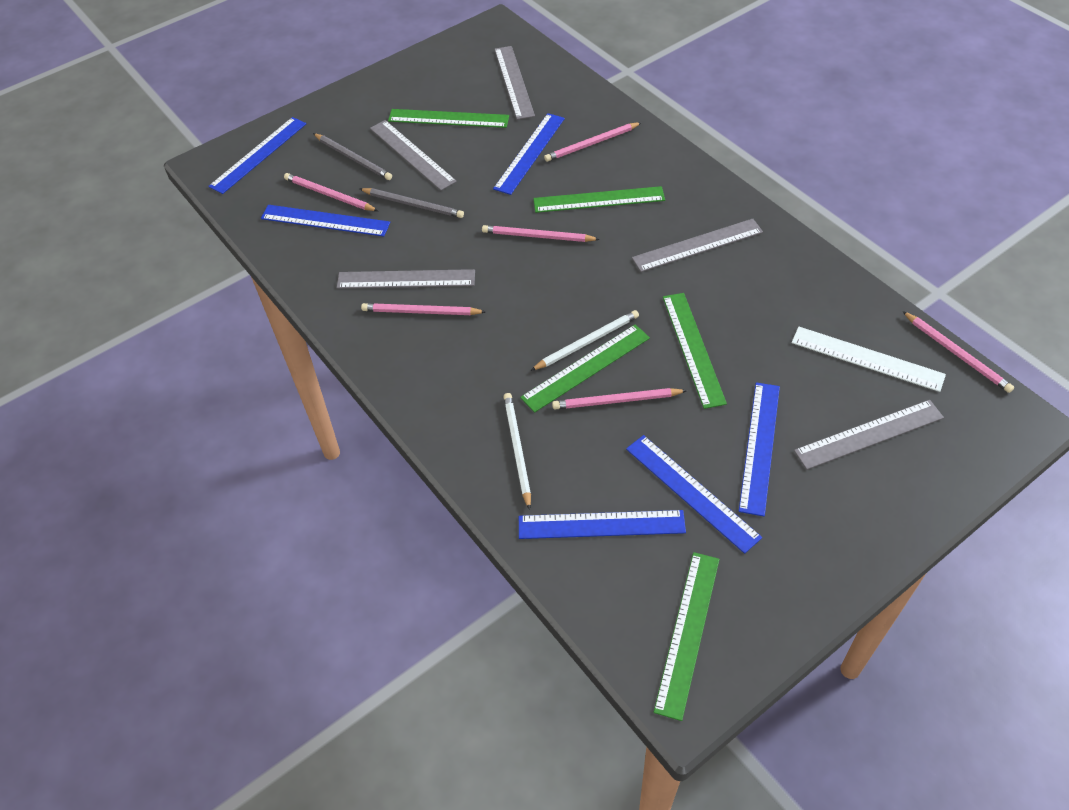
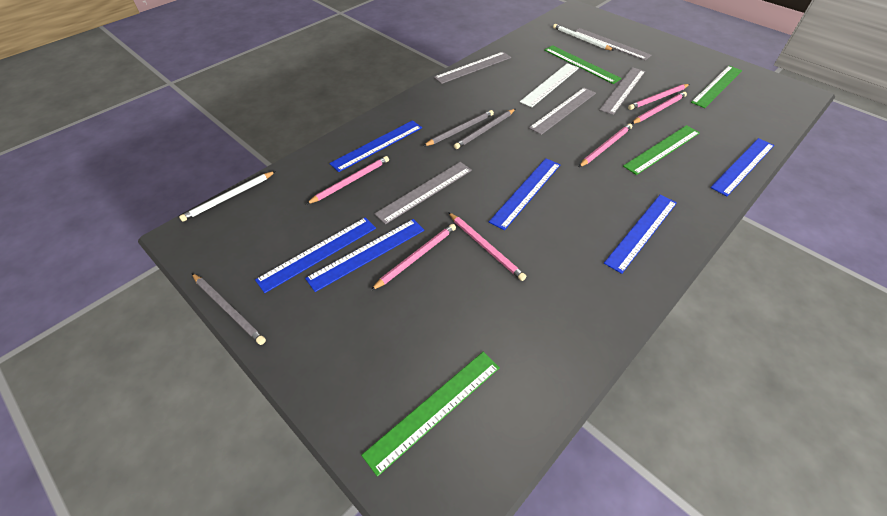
green ruler: [388,109,509,128] [520,324,650,413] [533,186,665,213] [654,552,720,721] [663,293,727,409] = 5 -> [361,352,500,477] [544,45,622,84] [623,125,700,175] [691,66,742,108] = 4
grey pencil: [313,133,392,180] [360,188,464,218] = 2 -> [192,273,266,345] [424,110,494,146] [454,109,515,149] = 3

